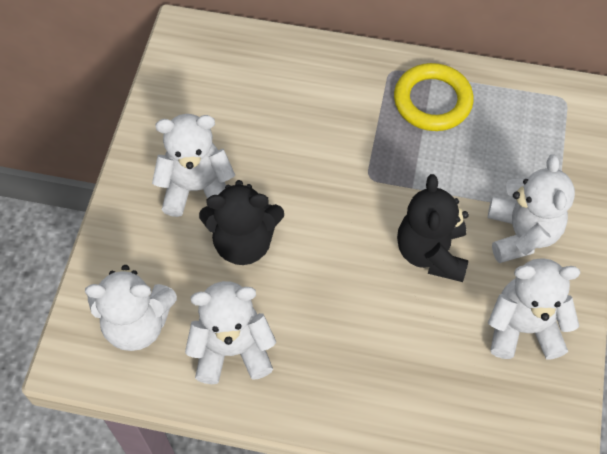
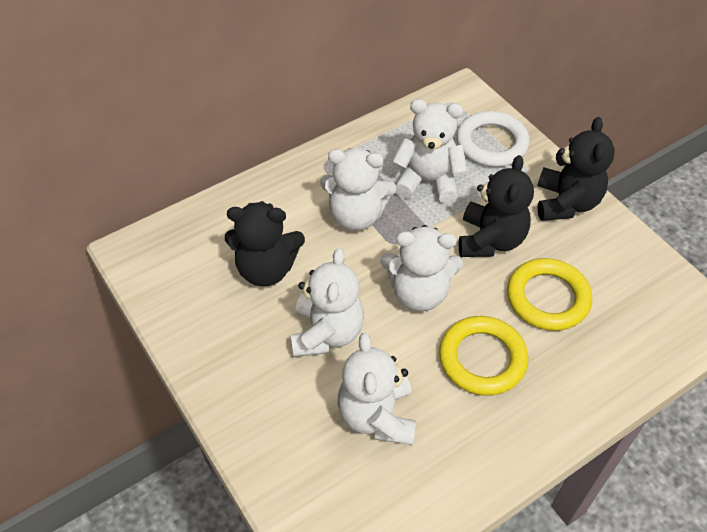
black teddy bear: [199,180,284,265] [397,174,469,282] = 2 -> [225,201,305,286] [459,155,534,257] [537,117,615,221] = 3
white ring: none = 0 -> [457,111,530,167] = 1
yellow ring: [394,63,474,131] = 1 -> [439,316,528,396] [507,258,592,331] = 2

